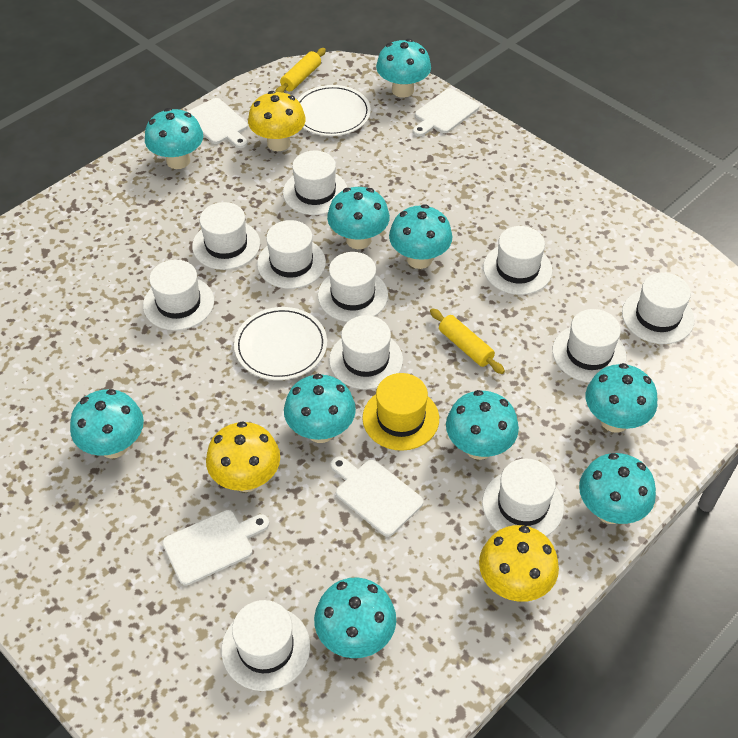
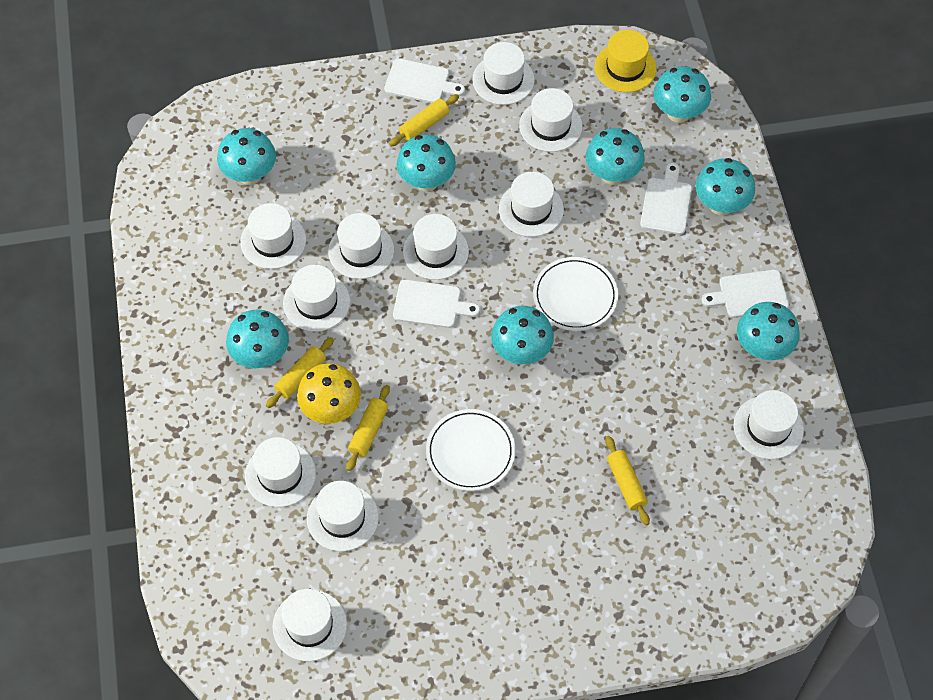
turquoise mushroom: [70,389,144,459] [145,108,203,169] [284,374,356,443] [314,577,396,658] [327,187,390,249] [376,39,431,98] [389,204,452,269] [446,390,519,460] [579,453,656,524] [586,363,657,433] = 10 -> [217,128,276,185] [226,309,289,368] [397,135,456,192] [491,306,554,364] [586,128,645,185] [653,66,711,123] [695,158,755,216] [737,302,799,360] = 8
yellow mushroom: [206,421,280,492] [248,91,306,151] [479,525,559,602] = 3 -> [297,363,361,424] = 1
yellow rolling pin: [275,48,326,92] [430,308,505,374] = 2 -> [266,337,334,408] [346,385,390,471] [389,94,459,146] [605,436,650,525] = 4

